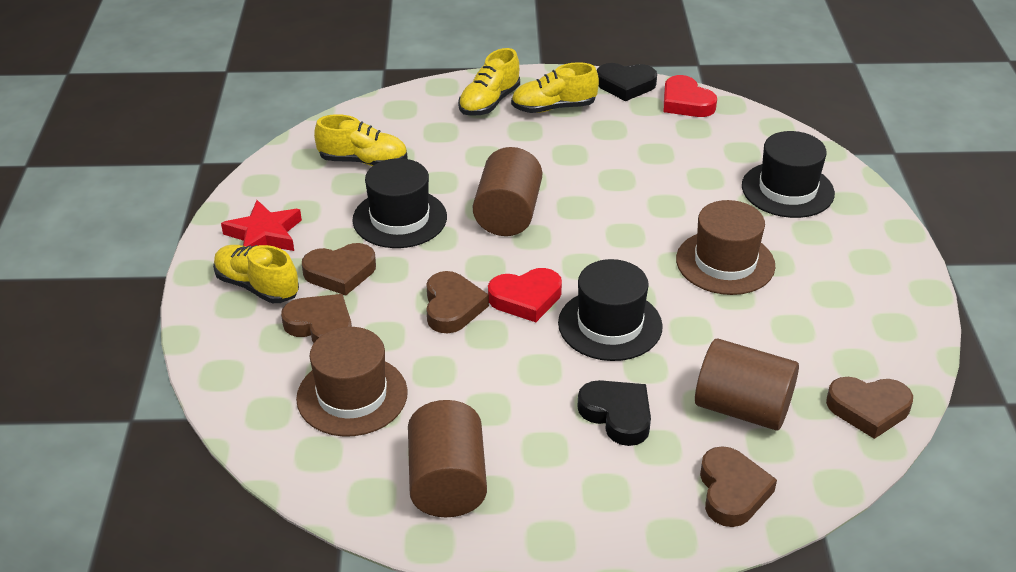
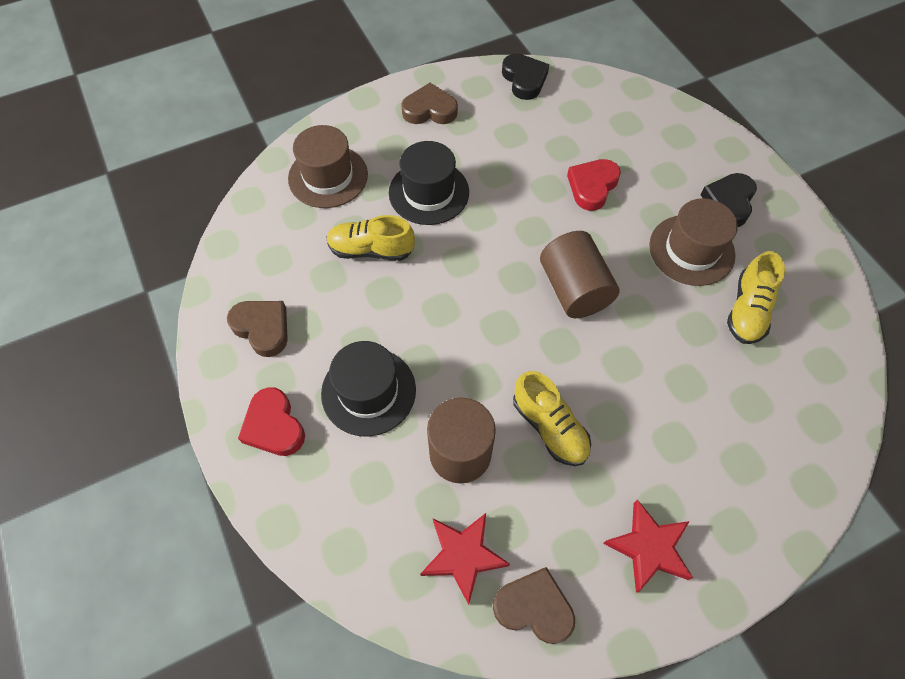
black hat: [352,158,447,248] [558,259,663,361] [742,131,835,218] = 3 -> [321,341,416,437] [389,141,469,225] = 2
brown cylinder: [408,400,487,517] [473,147,542,236] [695,339,799,431] = 3 -> [427,397,496,483] [540,231,619,318] = 2
brown heart: [281,294,352,343] [302,243,376,296] [426,271,489,333] [700,446,777,527] [826,377,913,439] = 5 -> [227,301,288,357] [401,83,458,124] [493,567,575,644] = 3
red star: [221,200,302,251] = 1 -> [420,513,510,605] [603,500,693,593] = 2
yellow shoe: [213,245,299,303] [314,114,407,166] [458,48,520,116] [511,62,599,113] = 4 -> [326,215,415,261] [513,371,591,466] [727,251,785,344] = 3

